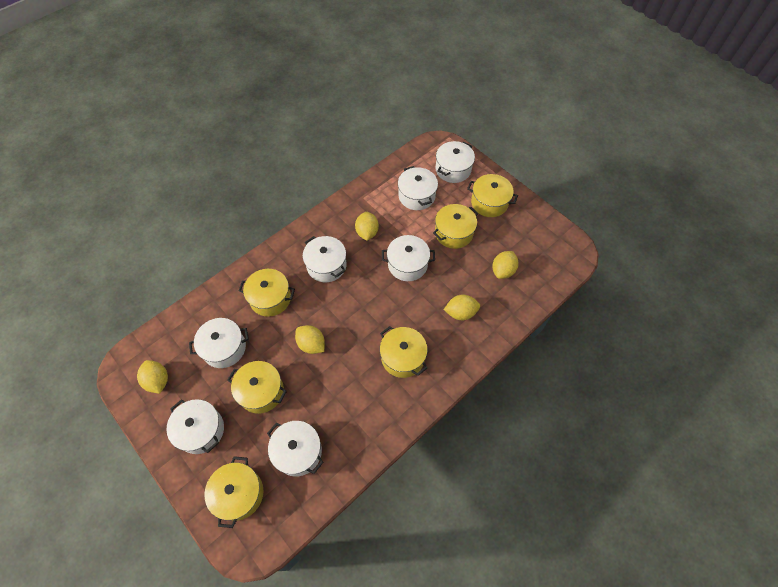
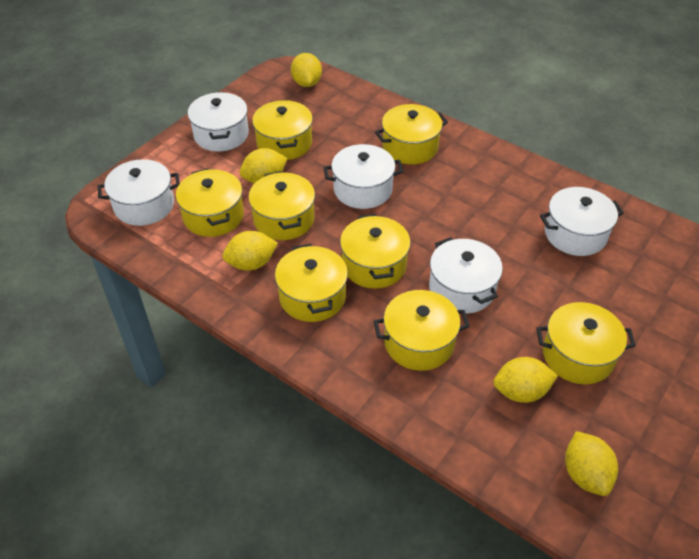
white pot: [166,399,224,454] [189,318,249,368] [267,421,323,477] [303,236,347,282] [382,235,435,281] [398,166,438,210] [435,141,475,183] = 7 -> [98,159,180,226] [188,92,249,152] [324,144,403,209] [429,237,503,314] [540,187,624,256] = 5
yellow pot: [204,456,263,528] [228,361,287,414] [239,269,295,317] [380,326,428,378] [433,204,478,249] [467,174,518,217] = 6 -> [176,168,244,237] [248,171,315,240] [252,100,313,160] [275,244,348,322] [340,214,411,289] [374,290,470,371] [375,104,448,164] [536,302,636,384] = 8

